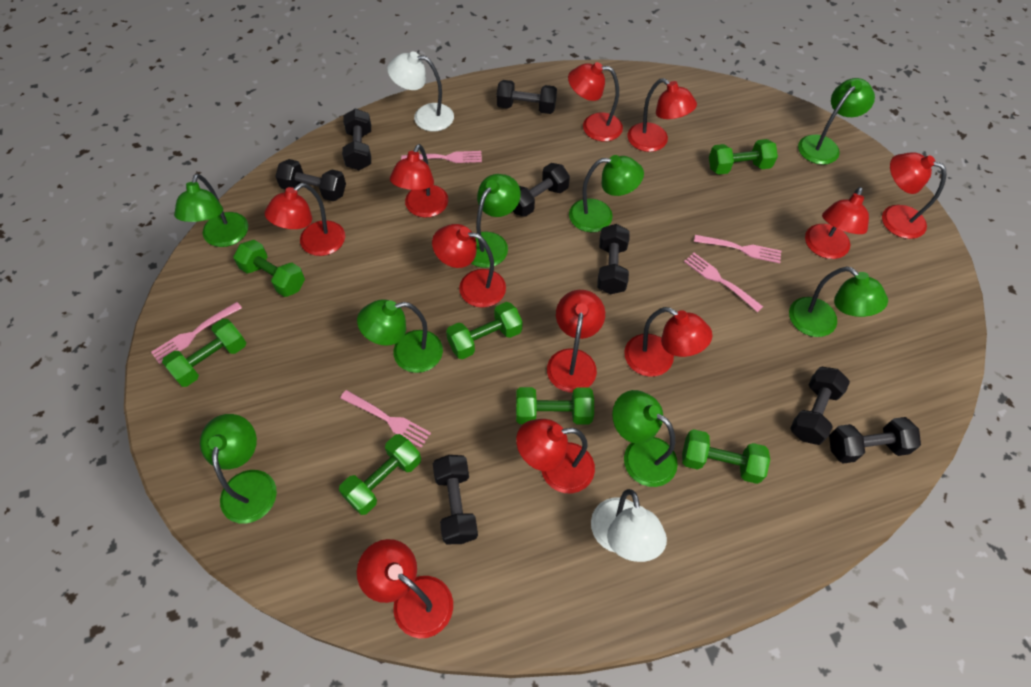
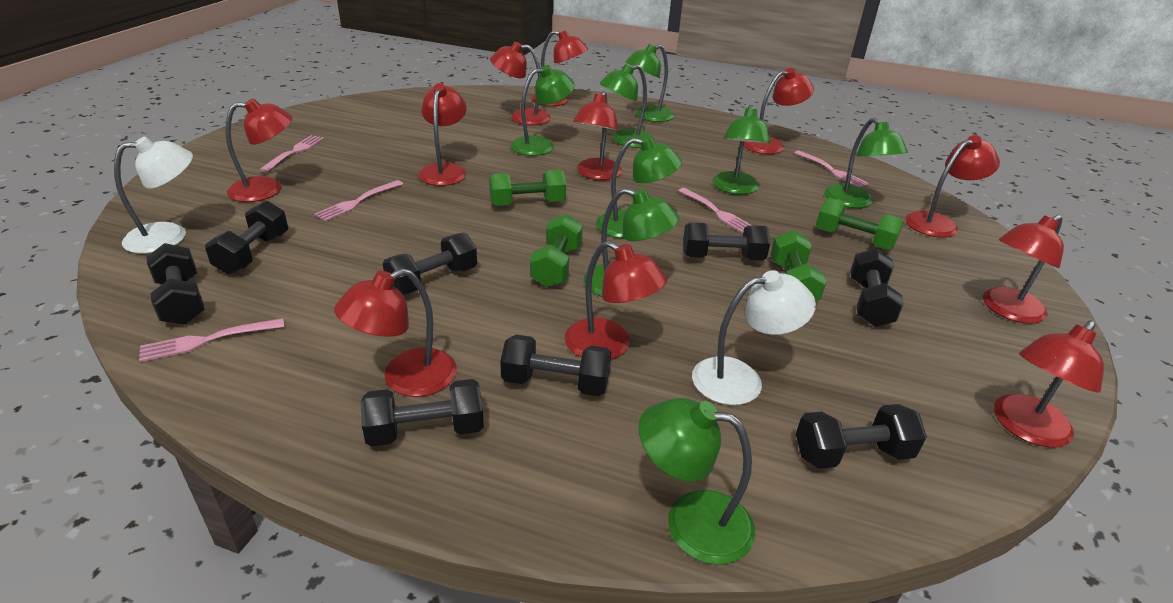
green dumbbell: [162,319,246,387] [233,240,305,297] [339,434,421,515] [446,302,523,359] [516,387,594,425] [682,429,770,484] [709,139,778,175] = 7 -> [489,170,566,206] [530,214,583,287] [771,230,827,302] [816,198,903,250] = 4

